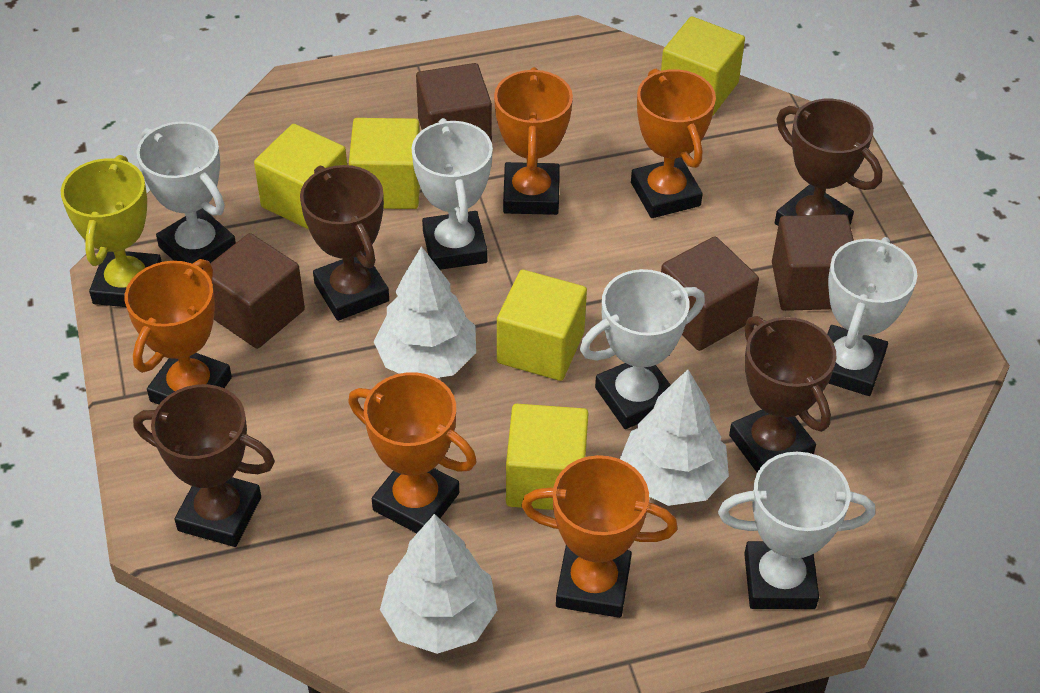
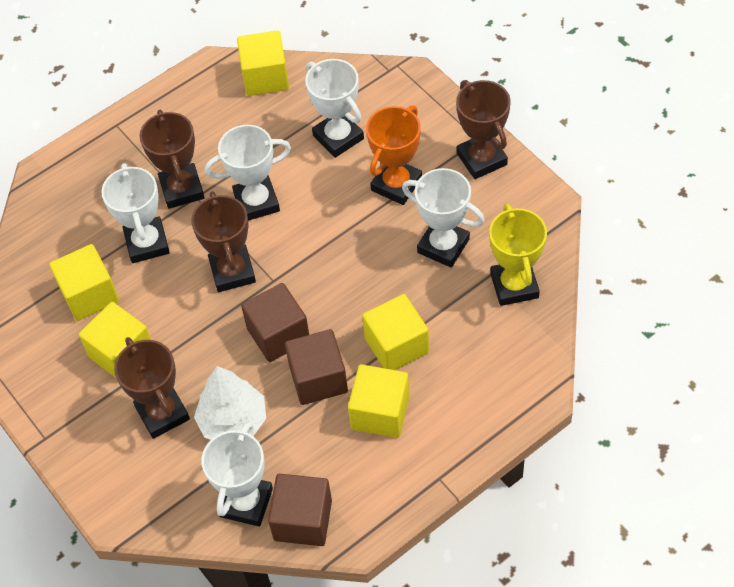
brown cube: [210,233,305,349] [416,63,492,142] [661,236,759,351] [772,214,854,311] = 4 -> [241,283,309,362] [268,474,332,546] [285,329,348,405] = 3
orange trophy: [125,259,232,405] [348,372,477,533] [494,67,573,215] [521,455,678,618] [631,69,716,218] = 5 -> [366,105,422,205] = 1
white tree: [374,246,476,378] [380,514,497,654] [620,369,729,506] = 3 -> [194,366,266,440] = 1

